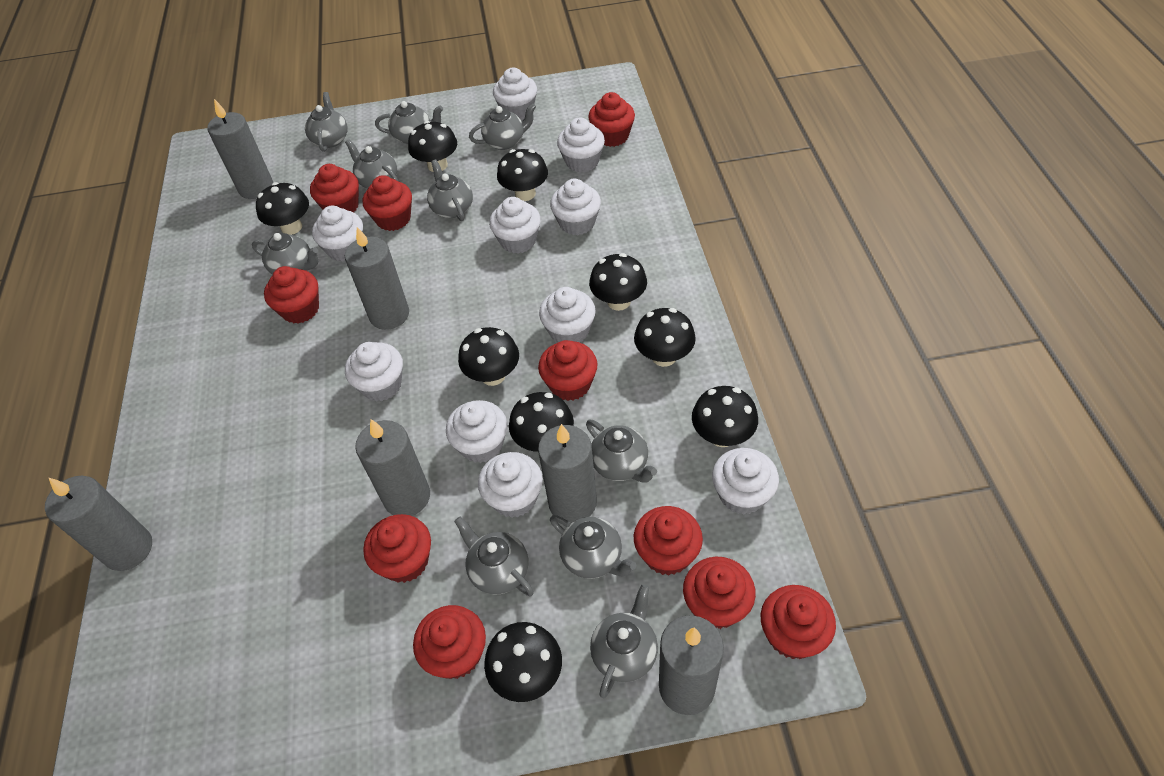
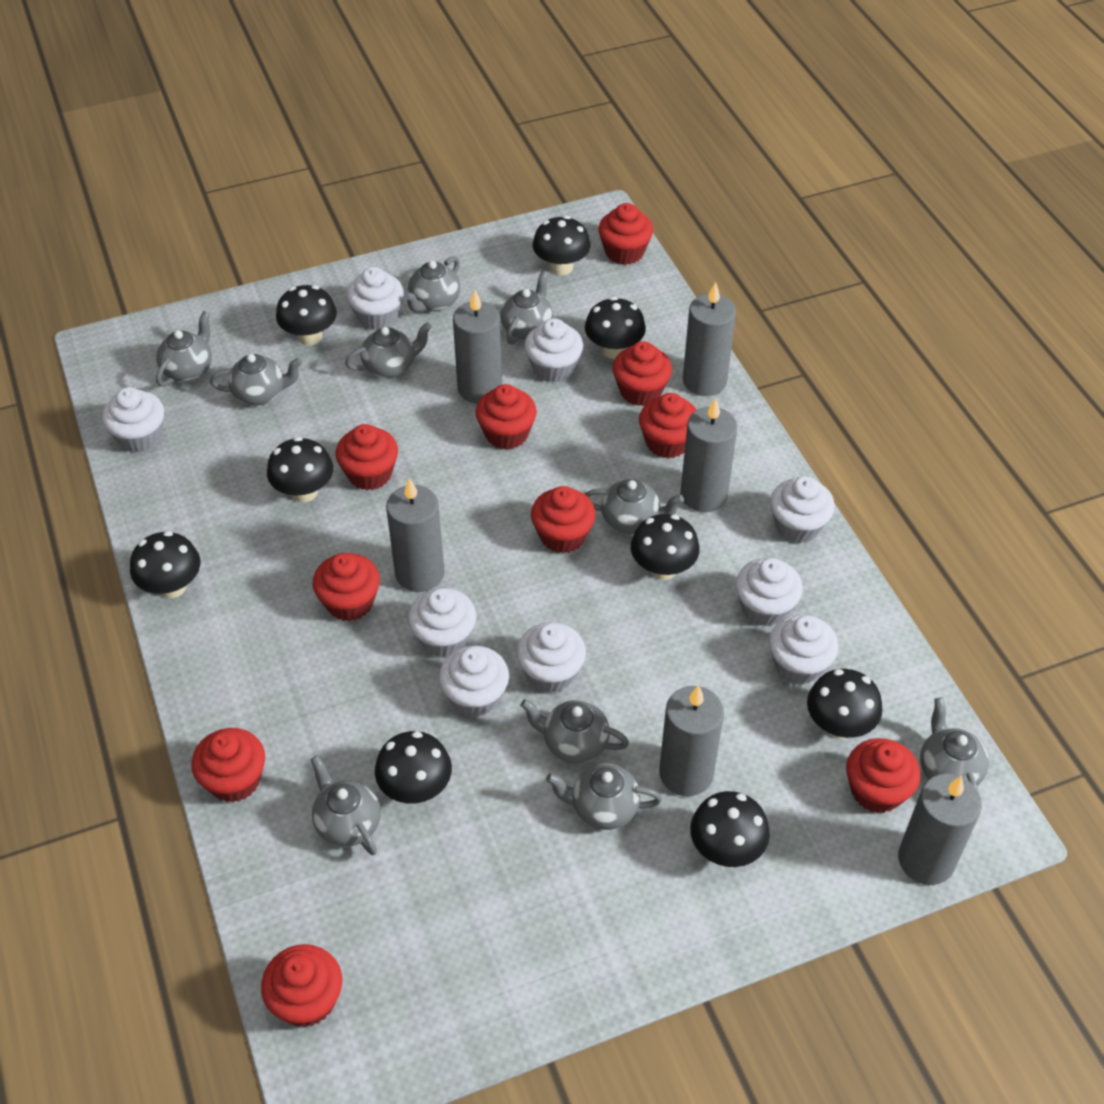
white cupcake: [312,206,363,262] [345,342,403,402] [446,400,507,463] [478,452,543,518] [489,197,541,254] [493,68,537,120] [539,287,596,343] [550,179,601,235] [557,118,605,173] [712,448,779,515] = 10 -> [102,387,164,453] [347,267,404,330] [408,588,477,657] [439,646,509,717] [517,622,586,693] [524,318,583,383] [735,558,803,626] [769,614,839,685] [770,476,835,543] = 9

